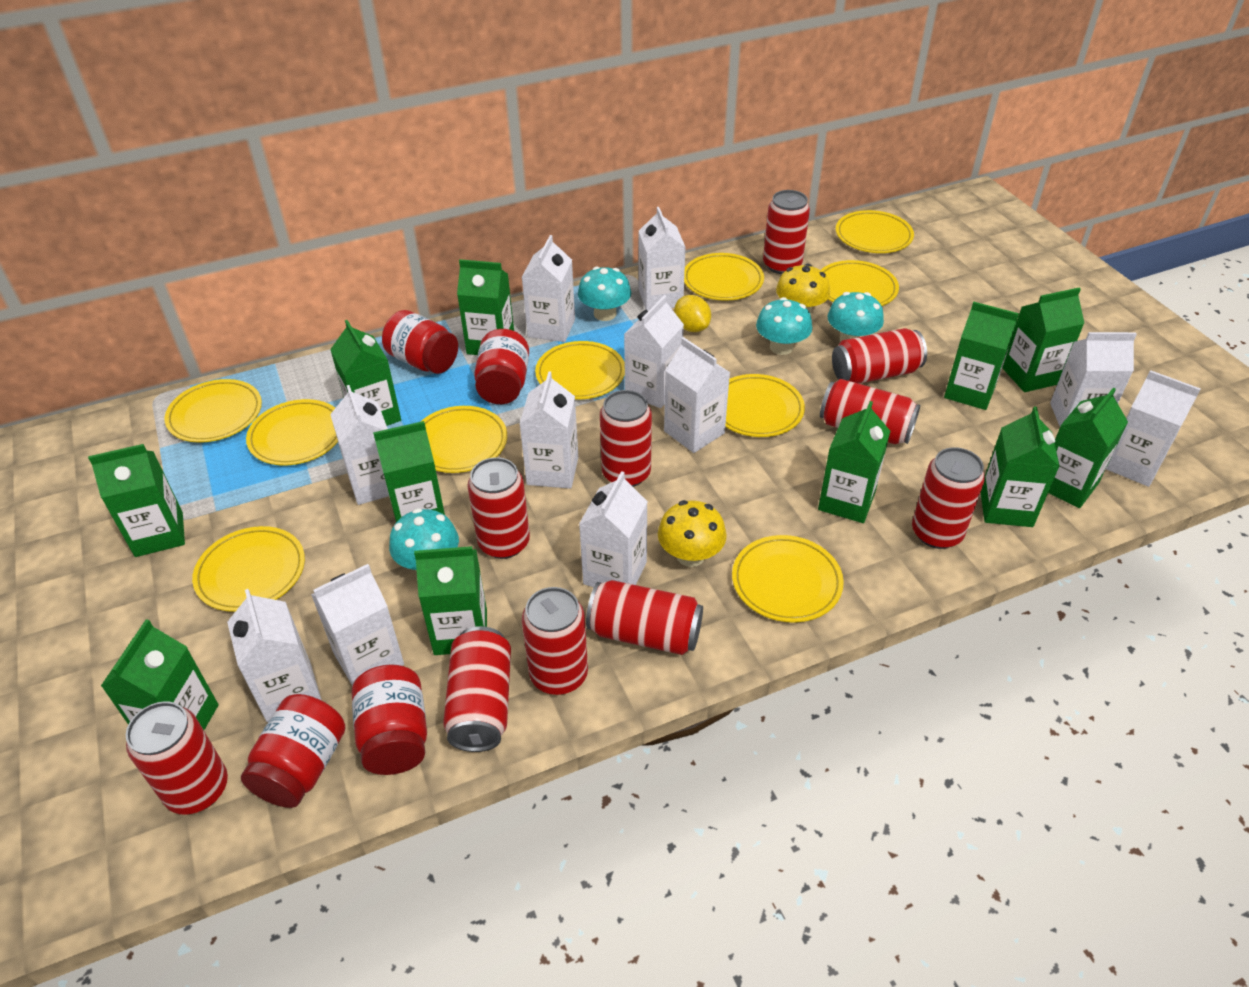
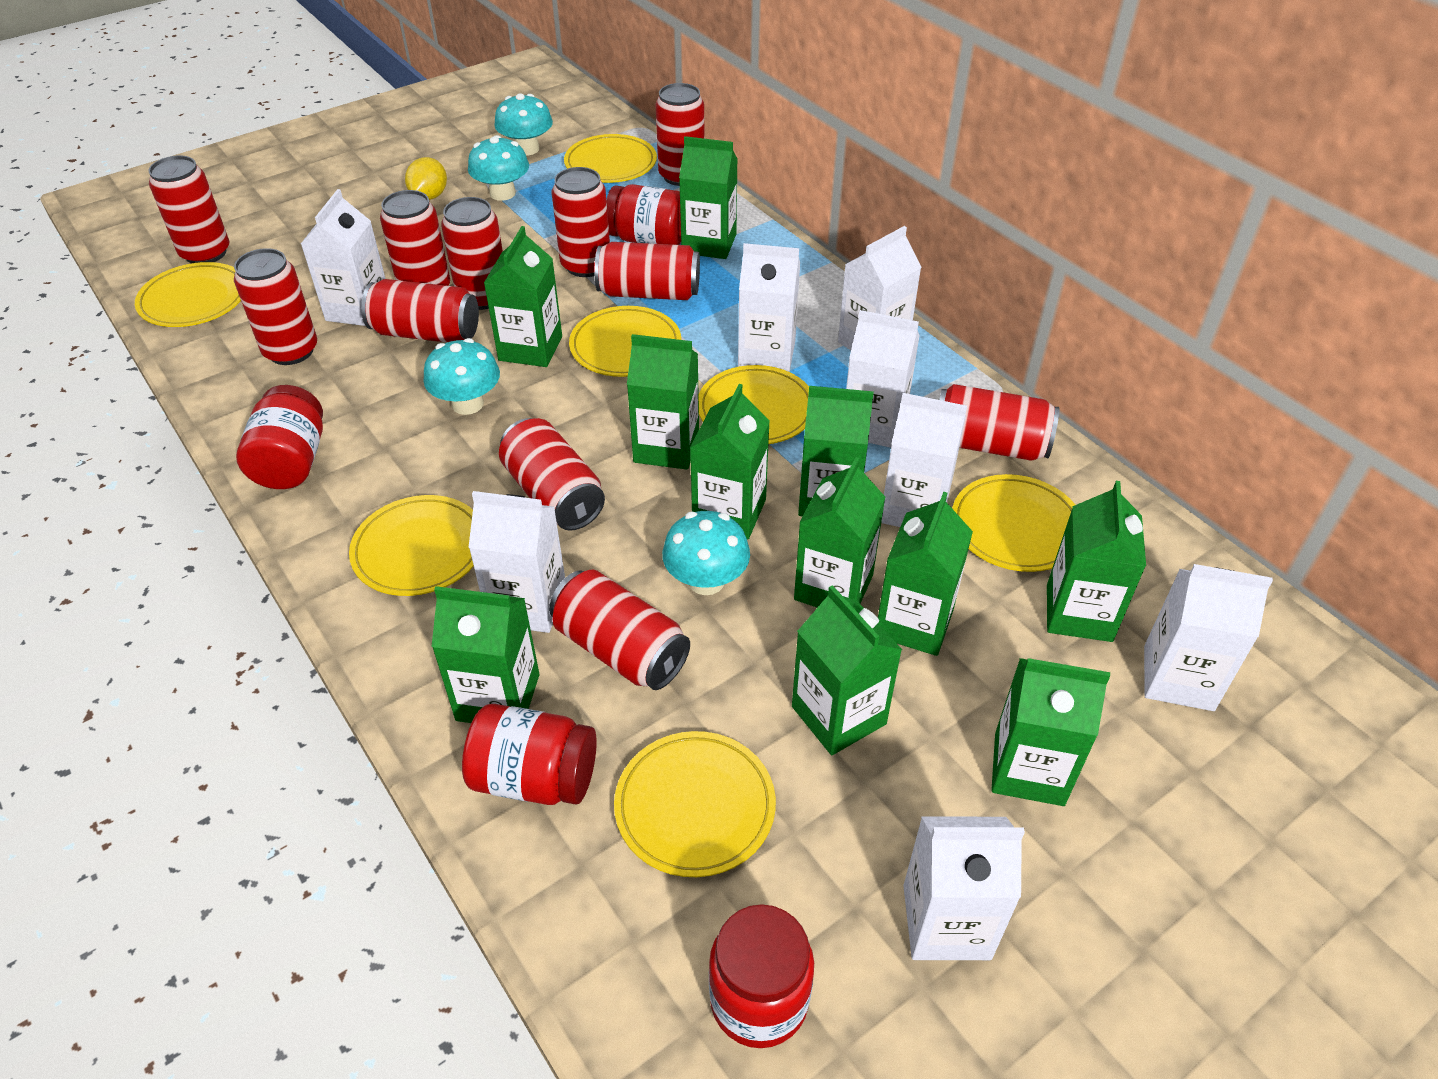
red can: [126,701,228,815] [443,626,511,752] [467,457,530,559] [522,587,588,695] [586,580,703,655] [600,390,652,487] [763,190,810,274] [820,379,920,444] [832,328,927,384] [912,447,985,549] = 10 -> [148,155,229,263] [234,248,317,365] [361,279,479,342] [380,190,450,286] [441,197,503,310] [499,418,605,531] [549,569,690,690] [552,167,610,277] [595,242,700,300] [655,83,705,186] [939,384,1060,461] = 11
white carton: [227,589,322,722] [311,564,404,686] [330,385,389,505] [519,371,578,489] [521,235,575,342] [579,471,648,587] [624,295,684,408] [639,207,686,311] [664,337,730,453] [1050,332,1137,426] [1106,370,1201,487] = 11 -> [301,189,386,326] [468,491,565,633] [738,243,800,372] [838,226,922,350] [846,310,920,448] [881,393,967,527] [903,816,1025,960] [1144,564,1273,711] = 8
yellow mushroom: [658,500,727,567] [776,264,830,315] = 2 -> none = 0
yellow plate: [164,379,262,442] [192,526,305,612] [246,399,338,465] [421,406,507,473] [535,341,625,399] [684,253,764,301] [725,374,805,437] [732,535,844,623] [821,260,899,306] [836,210,914,253] = 10 -> [135,262,241,327] [349,495,474,596] [564,134,657,183] [569,306,681,377] [614,731,776,877] [699,365,809,444] [952,474,1075,572] = 7

